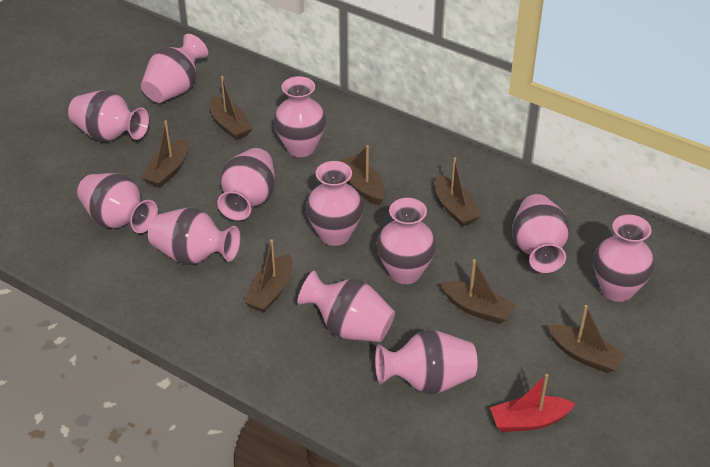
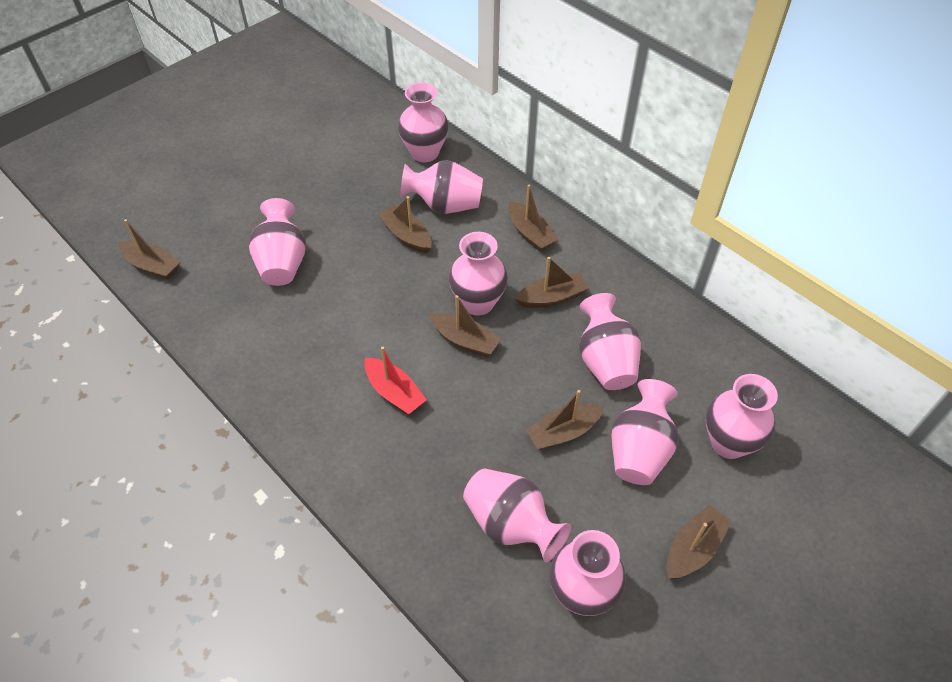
pink vase: [68,90,149,142] [77,173,158,233] [141,34,208,103] [148,208,240,265] [217,148,275,220] [273,76,326,157] [297,270,395,342] [306,161,363,246] [375,330,477,394] [377,198,436,284] [512,194,570,273] [594,215,655,302] = 12 -> [248,198,306,286] [398,82,449,162] [400,160,483,214] [449,232,508,316] [463,469,571,562] [550,530,626,616] [579,293,641,390] [611,379,679,485] [706,374,778,459] = 9

